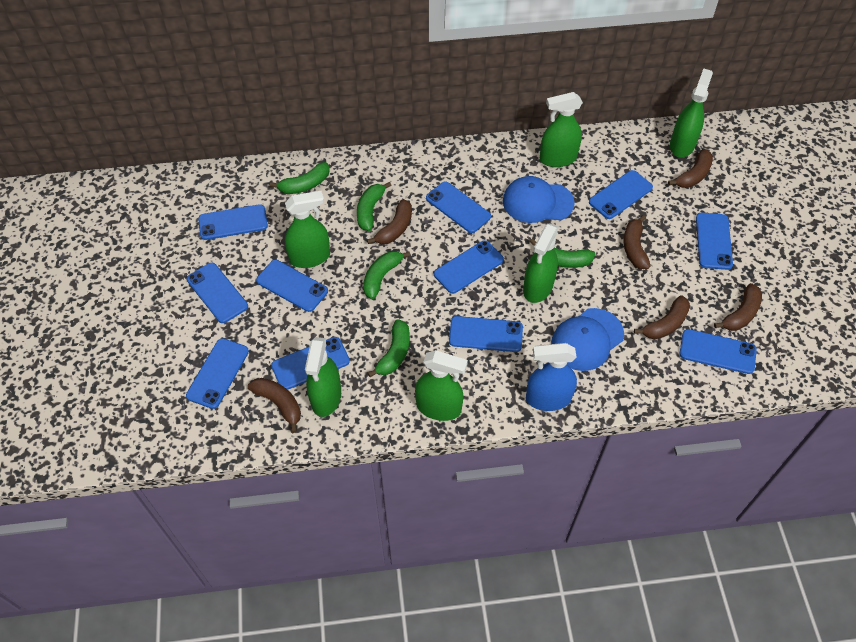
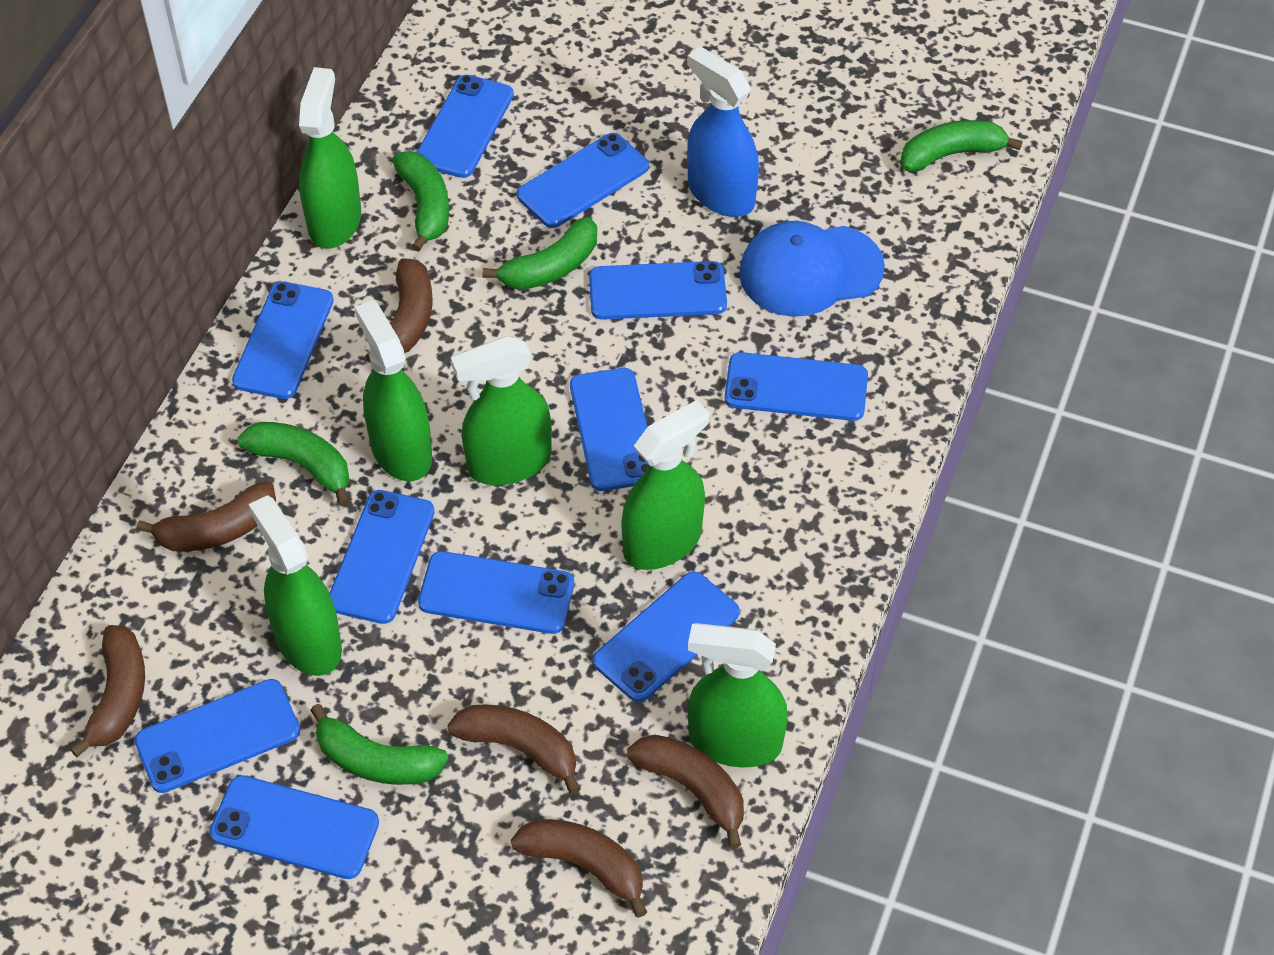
blue cap: [503,176,575,223] [551,308,624,371] = 2 -> [739,221,885,317] = 1

